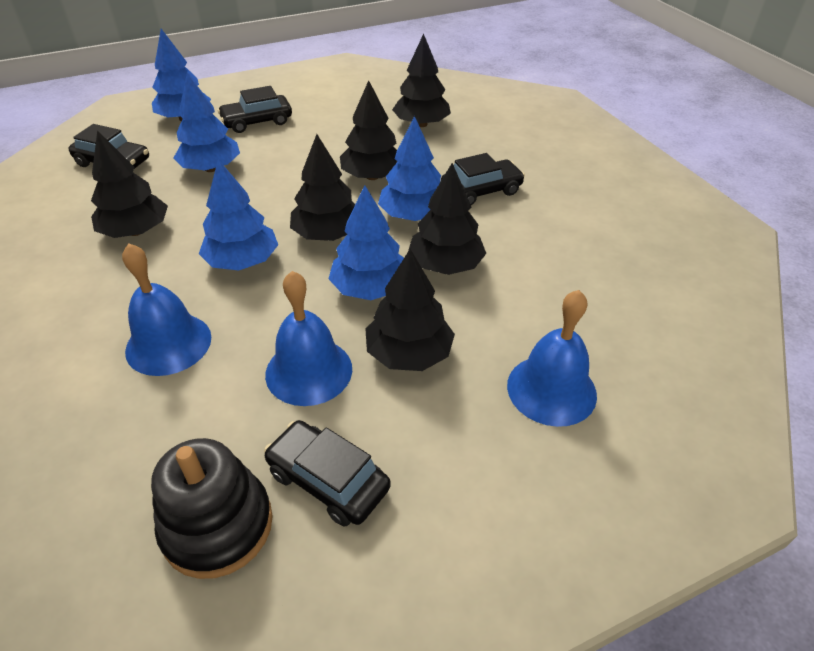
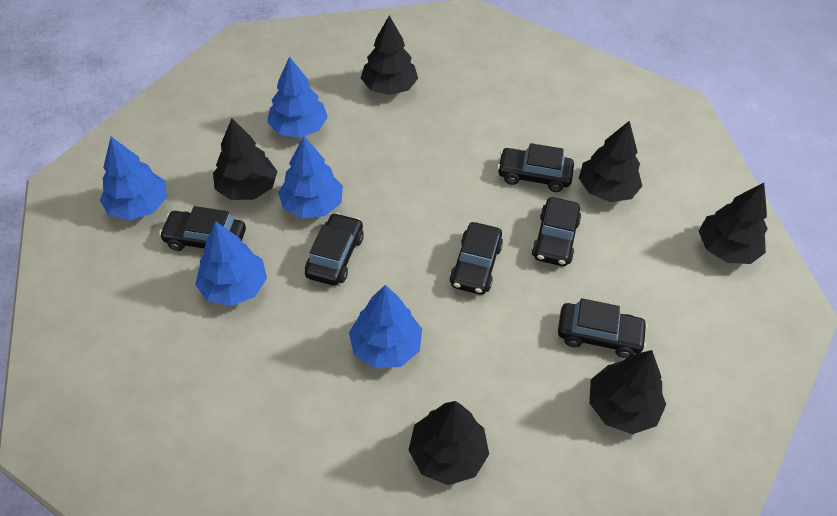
black car: [68,124,149,169] [218,86,292,133] [264,420,391,527] [441,153,525,205] = 4 -> [159,206,246,251] [305,213,364,285] [449,222,503,295] [497,143,574,192] [532,197,581,266] [558,298,648,358] = 6
black stacking toy: [151,438,273,579] = 1 -> none = 0
blue bell: [122,243,211,376] [265,271,352,406] [507,290,597,427] = 3 -> none = 0

